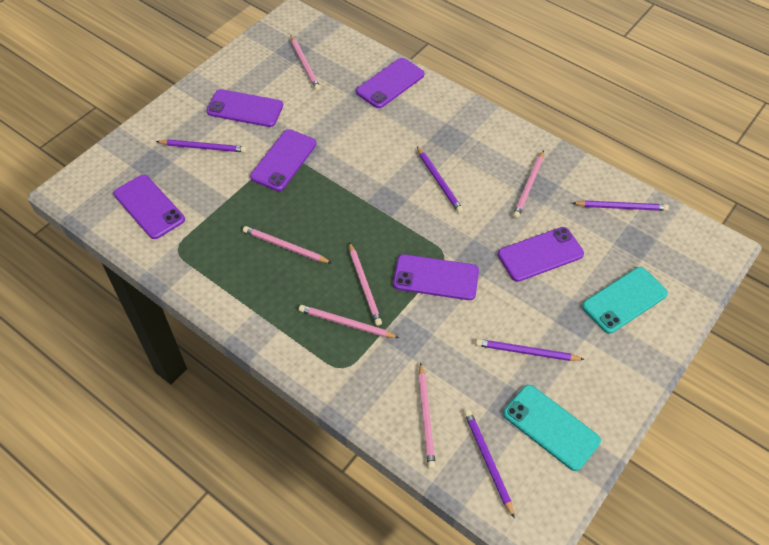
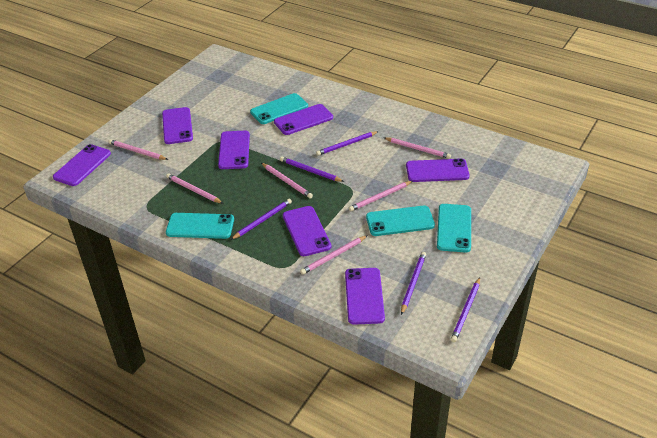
purple phone: [114,175,185,239] [206,89,283,127] [250,129,317,191] [356,58,425,108] [393,254,479,300] [498,227,584,282] = 6 -> [53,144,111,186] [162,107,193,144] [218,131,250,169] [274,104,333,135] [283,206,331,256] [345,268,385,325] [406,158,470,182] = 7
turquoise phone: [503,385,601,471] [582,267,668,334] = 2 -> [166,213,234,239] [250,93,308,124] [366,206,435,236] [437,204,471,253] = 4

